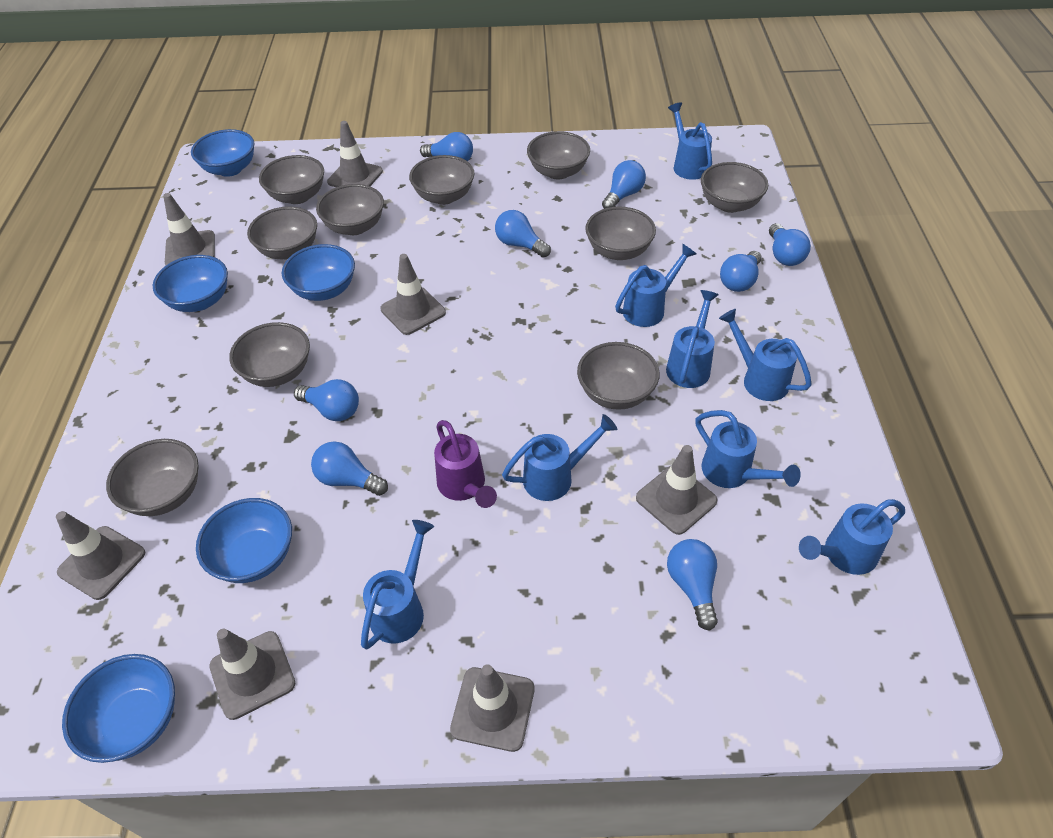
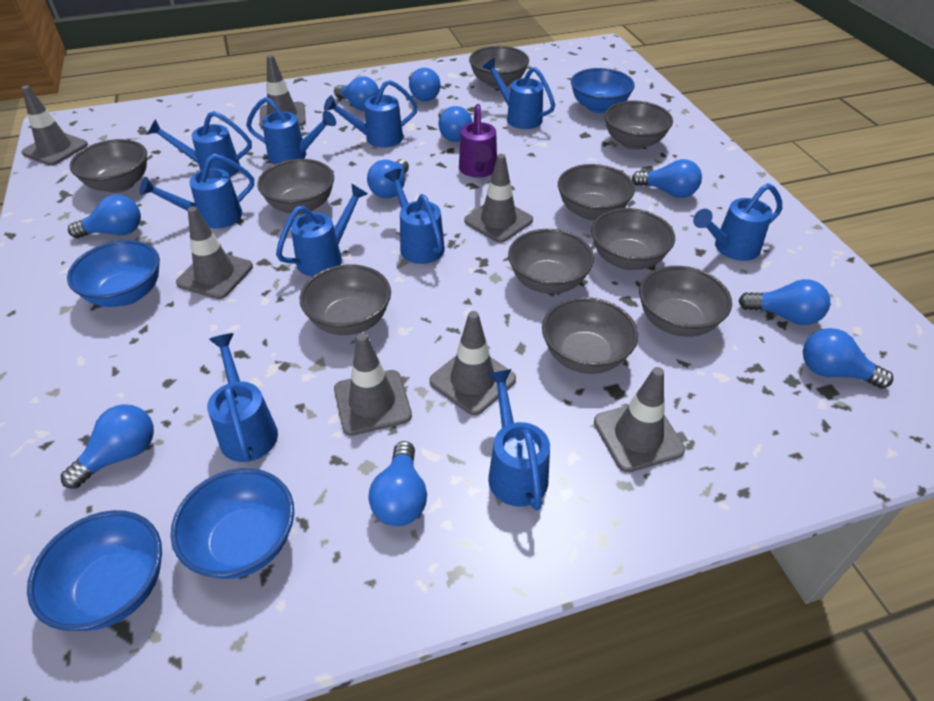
blue bowl: [62,654,175,763] [153,255,228,312] [191,129,254,177] [196,498,292,583] [282,244,355,301] = 5 -> [27,510,162,631] [67,240,160,307] [171,468,294,579] [571,68,635,113] = 4
blue light bulb: [294,379,359,421] [311,442,388,496] [420,132,473,161] [495,210,551,258] [602,160,646,209] [667,539,718,631] [720,251,762,292] [769,223,811,266] = 8 -> [61,404,154,489] [68,195,141,238] [334,76,379,111] [367,159,409,198] [368,441,427,526] [409,68,440,101] [438,106,472,142] [632,159,702,198] [739,279,830,325] [803,328,893,389] = 10
blue watering can: [361,520,434,650] [502,414,617,501] [615,244,696,327] [666,290,719,388] [668,102,712,180] [695,410,801,488] [719,309,812,401] [799,499,905,575] = 8 -> [140,154,254,229] [147,111,252,177] [207,333,278,462] [246,97,336,164] [276,183,368,276] [324,80,418,147] [384,169,445,264] [482,58,555,129] [487,369,550,510] [693,183,782,261] = 10

